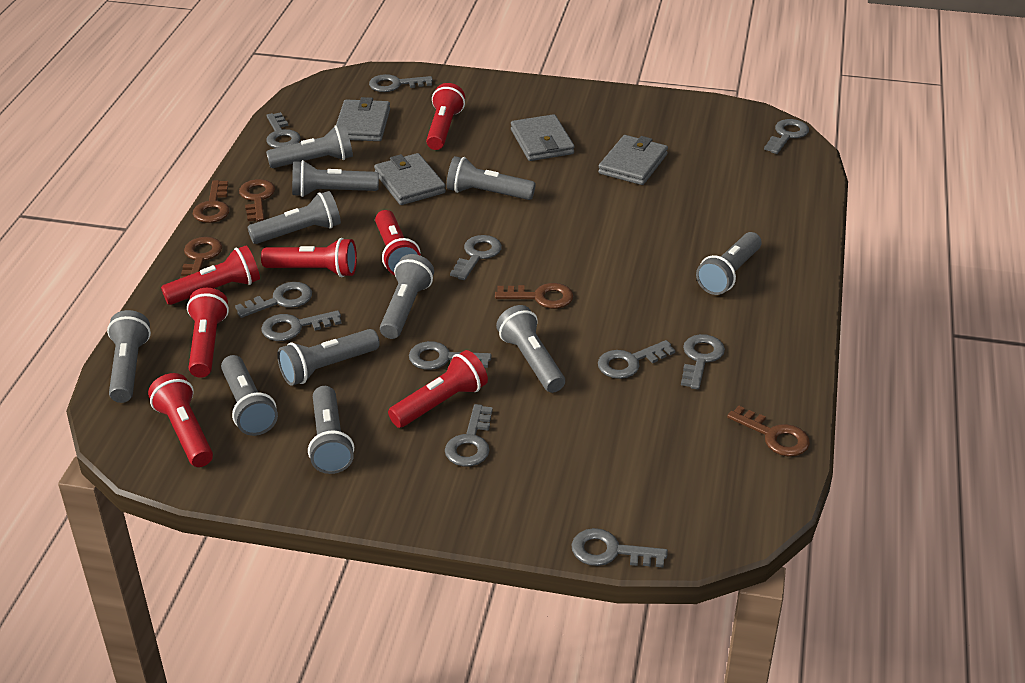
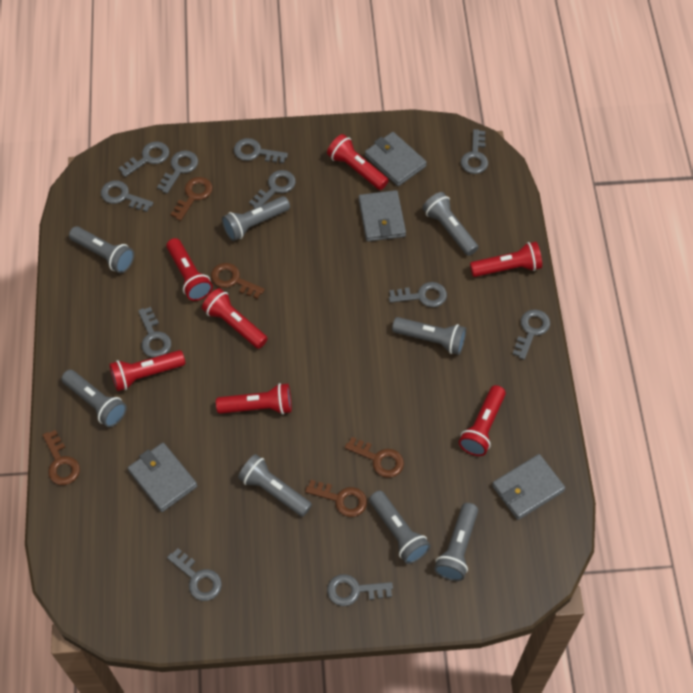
grey flashlight: [107,310,151,403] [221,355,278,436] [248,191,341,244] [266,125,353,168] [277,329,380,386] [292,160,379,197] [308,386,354,474] [380,254,434,339] [447,156,536,200] [496,305,565,393] [696,232,761,295] = 11 -> [61,370,127,427] [69,226,134,273] [222,196,290,241] [238,454,312,517] [369,491,431,564] [392,317,466,355] [422,192,478,256] [434,503,478,581] = 8

